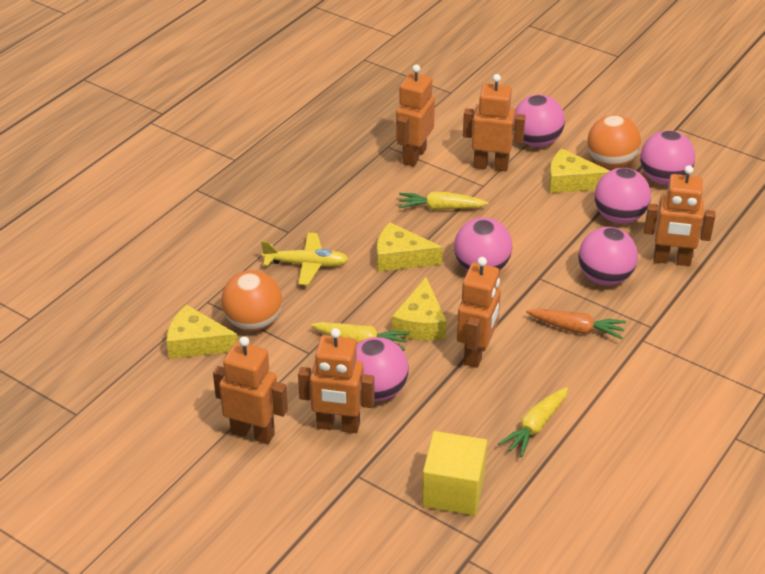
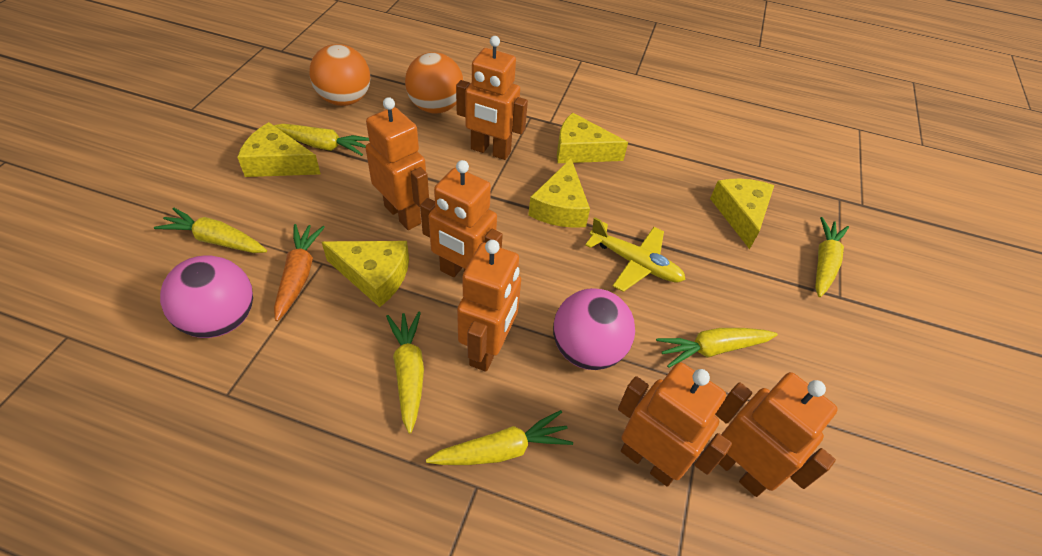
pink ball: [356,337,408,401] [454,217,512,271] [514,95,565,147] [578,227,638,286] [595,168,651,224] [640,131,695,185] = 6 -> [160,255,253,338] [553,288,635,370] = 2
yellow carrot: [311,322,410,351] [399,192,489,210] [498,387,568,457] = 3 -> [154,207,267,253] [274,124,369,156] [386,312,424,434] [426,410,573,465] [656,328,778,368] [815,217,849,297] = 6
yellow cheese: [167,305,238,359] [377,222,443,272] [392,277,447,340] [549,148,610,193] = 4 -> [237,122,321,177] [322,241,409,307] [528,159,590,228] [557,113,628,163] [710,179,774,249] = 5
yellow cube: [422,431,487,516] = 1 -> none = 0

